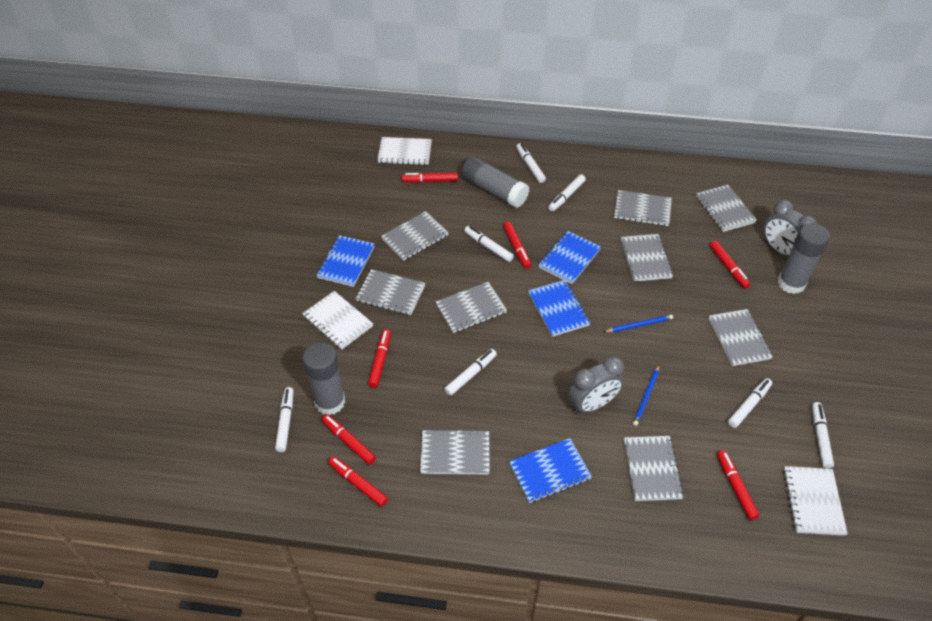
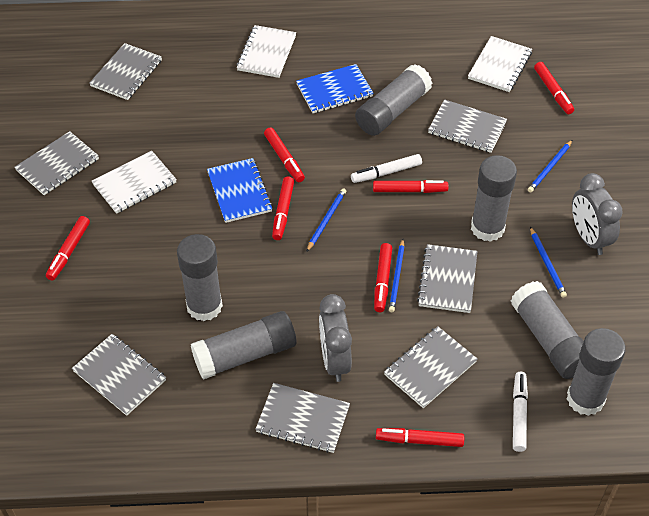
blue notebook: [316,235,375,287] [509,438,592,503] [528,280,590,337] [538,231,601,284] = 4 -> [207,158,273,223] [296,64,374,113] = 2
blue pencil: [604,315,673,332] [633,364,660,426] = 2 -> [307,188,346,251] [389,239,405,312] [528,140,572,193] [530,227,567,298] = 4
grey glue stick: [303,342,345,415] [462,156,530,208] [778,223,830,294] = 3 -> [177,234,223,321] [191,311,296,379] [355,64,432,136] [471,155,517,242] [511,281,584,379] [567,328,626,416] = 6
grey notebook: [356,269,425,315] [381,211,449,260] [420,429,489,474] [435,282,507,333] [614,190,672,226] [621,234,673,281] [624,436,684,501] [696,185,757,232] [708,309,773,366] = 9 -> [14,131,99,195] [72,334,166,416] [89,43,162,100] [255,383,350,453] [384,326,477,408] [417,244,478,313] [428,99,507,153] = 7
white marker: [275,387,293,452] [444,349,497,396] [464,226,514,262] [516,143,546,183] [548,174,586,212] [728,378,772,428] [812,402,834,468] = 7 -> [351,154,422,183] [513,372,528,452] = 2

